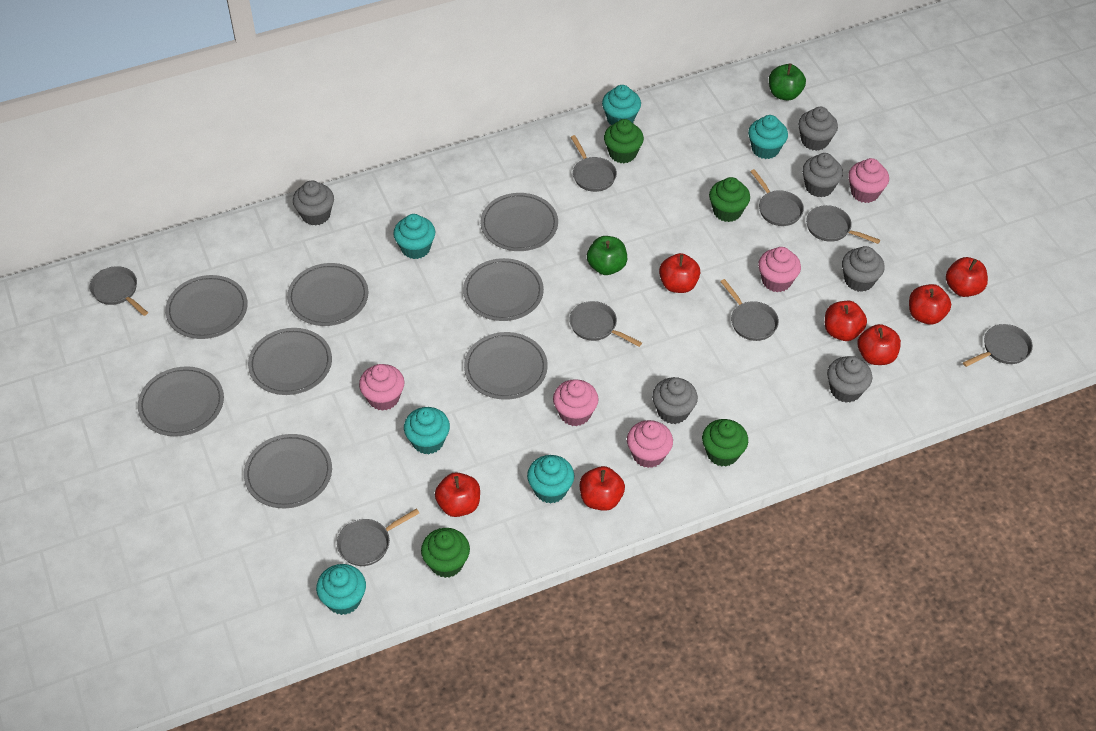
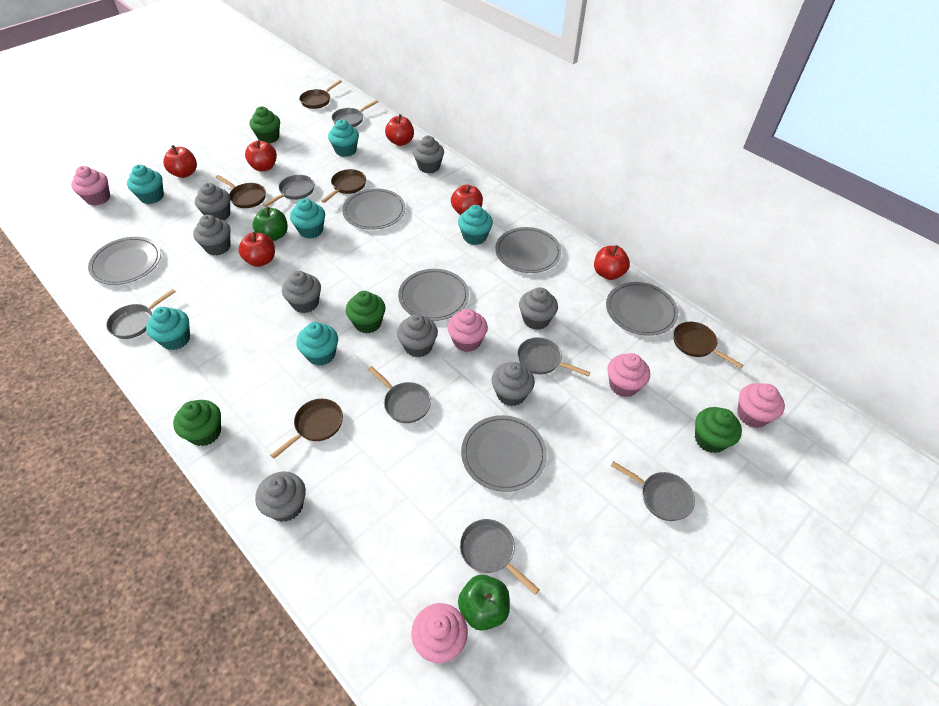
brown pan: none = 0 -> [216,175,266,208] [270,399,343,459] [299,80,342,109] [321,169,366,203] [673,322,743,369] = 5
grey cupcake: [293,181,334,226] [652,377,698,424] [798,107,838,151] [802,153,843,197] [827,356,872,403] [842,246,885,292] = 6 -> [193,215,231,256] [195,183,230,221] [255,471,306,522] [282,271,321,313] [397,314,438,357] [413,136,444,173] [492,362,535,406] [519,287,558,330] = 8
grey pan: [90,266,148,316] [337,508,419,566] [569,301,642,347] [571,135,617,192] [720,279,779,341] [750,169,804,226] [806,205,880,244] [963,324,1033,367] = 8 -> [106,289,175,339] [263,175,314,207] [332,100,378,127] [368,366,431,423] [460,519,540,595] [517,337,590,377] [611,461,695,521] = 7
grey plate: [138,366,224,436] [165,275,248,339] [244,434,332,508] [248,328,332,395] [287,263,368,326] [463,258,544,321] [464,332,548,400] [480,193,558,251] = 8 -> [88,237,161,285] [342,188,405,230] [398,269,469,321] [461,415,547,492] [495,227,562,273] [606,282,678,336] = 6
red apple: [435,472,480,517] [580,466,625,511] [659,253,701,293] [825,301,867,341] [857,324,901,365] [909,284,951,325] [946,257,988,297] = 7 -> [163,145,197,178] [238,232,275,267] [245,140,277,171] [385,114,414,146] [451,185,483,215] [594,245,630,280] = 6

